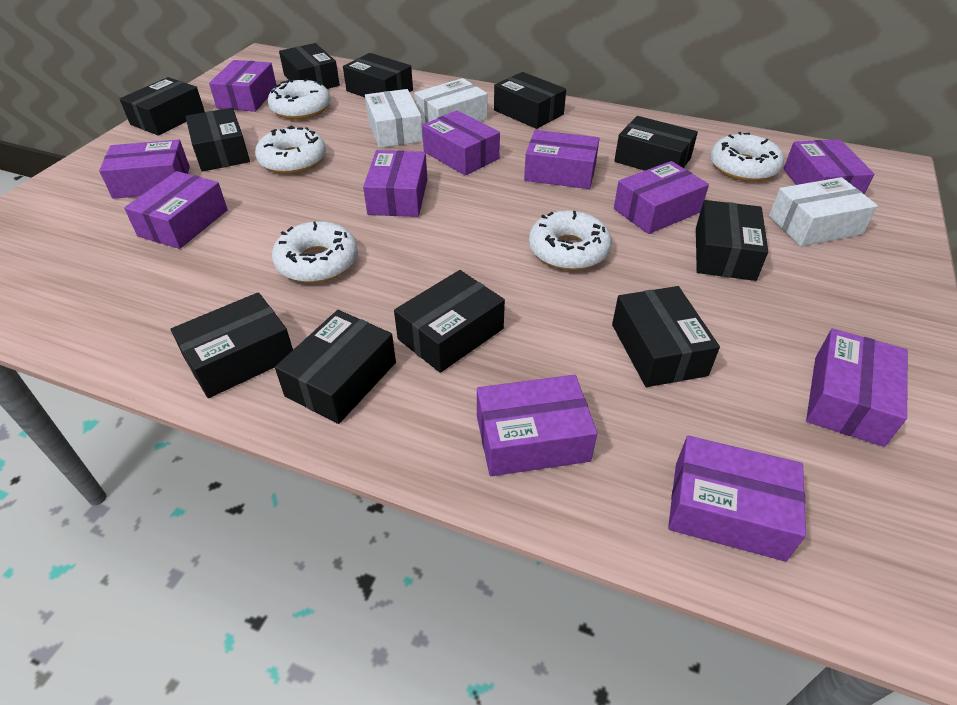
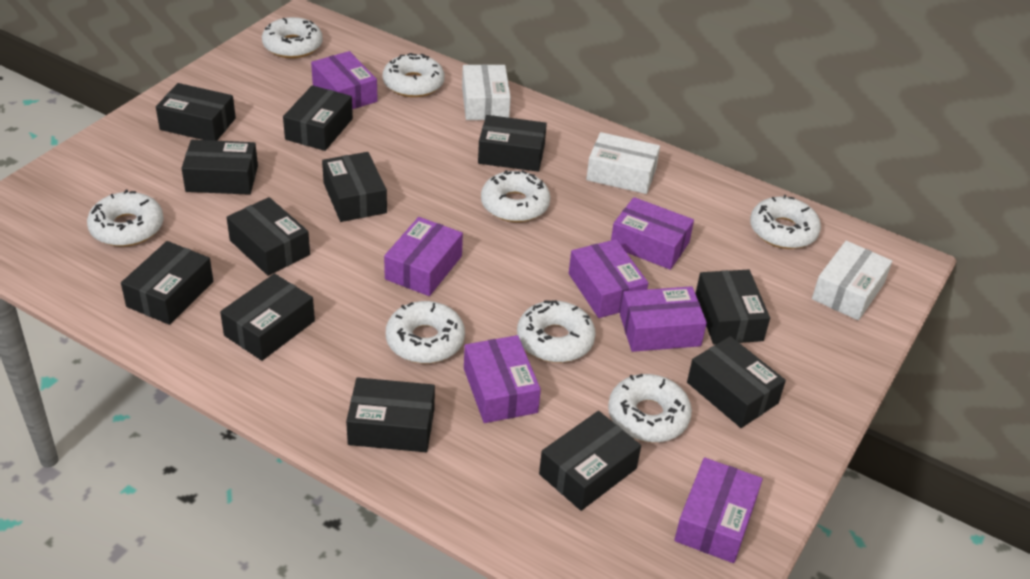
black box: [120,77,205,136] [171,292,293,398] [186,108,250,172] [275,310,396,424] [279,43,340,89] [343,53,413,97] [394,270,505,373] [494,72,566,129] [612,286,720,387] [614,116,698,171] [696,200,768,281] = 11 -> [121,241,214,325] [156,83,236,141] [181,140,258,195] [220,273,315,361] [227,197,310,276] [283,85,353,151] [322,152,387,222] [346,377,435,452] [478,115,547,172] [539,411,641,511] [687,336,786,428] [695,269,770,345] = 12
purple box: [99,140,190,199] [124,171,228,249] [209,60,277,112] [363,150,427,217] [422,110,500,175] [477,375,597,476] [524,130,600,189] [614,161,709,234] [668,436,806,562] [783,139,874,194] [806,329,908,447] = 11 -> [311,51,378,109] [384,217,463,296] [464,335,541,423] [569,239,648,318] [611,197,694,270] [620,286,707,352] [674,457,763,563] = 7
white donut: [255,126,326,174] [268,78,331,119] [272,221,358,283] [529,210,612,270] [710,132,784,181] = 5 -> [87,190,164,246] [262,17,323,58] [383,53,444,97] [386,301,465,364] [481,170,550,222] [517,300,596,363] [608,374,692,442] [750,195,821,249] = 8

